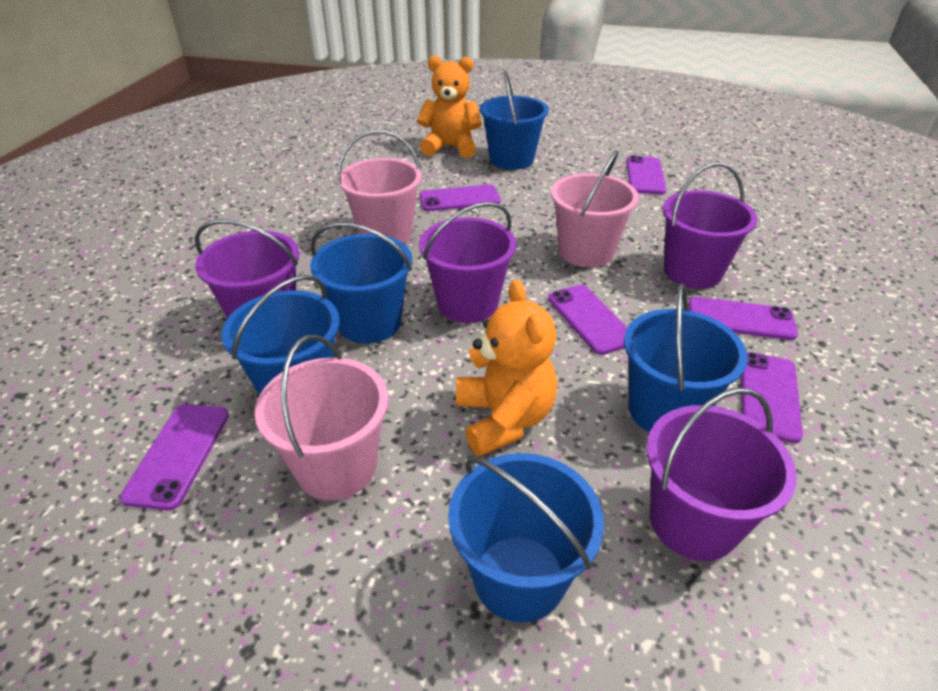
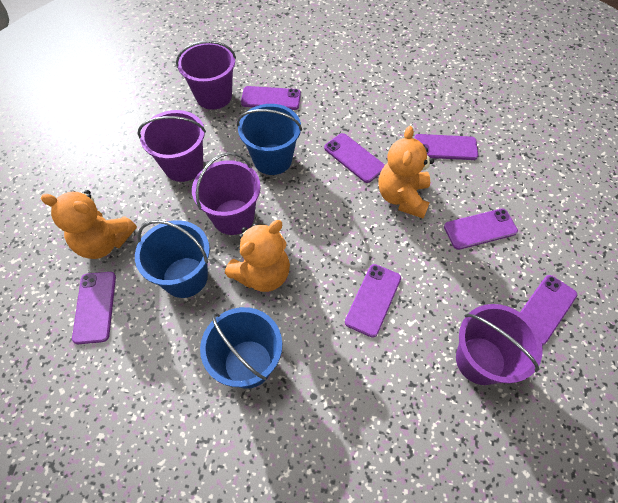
blue bucket: [221,275,340,395] [310,222,412,344] [448,453,604,623] [480,70,549,170] [624,284,748,433] = 5 -> [135,220,210,298] [200,307,282,389] [237,104,302,175] = 3
orange teddy bear: [417,56,482,158] [456,279,557,457] = 2 -> [41,190,137,259] [225,220,290,292] [379,126,434,219] = 3
pink bucket: [255,335,388,500] [337,130,422,244] [551,150,639,267] = 3 -> none = 0
purple phone: [120,404,229,511] [419,184,501,211] [548,285,627,355] [626,155,667,194] [688,297,798,340] [741,352,803,443] = 6 -> [72,272,116,344] [241,86,301,110] [324,133,385,183] [345,264,401,338] [414,134,478,160] [444,209,518,250] [520,275,577,346] = 7

